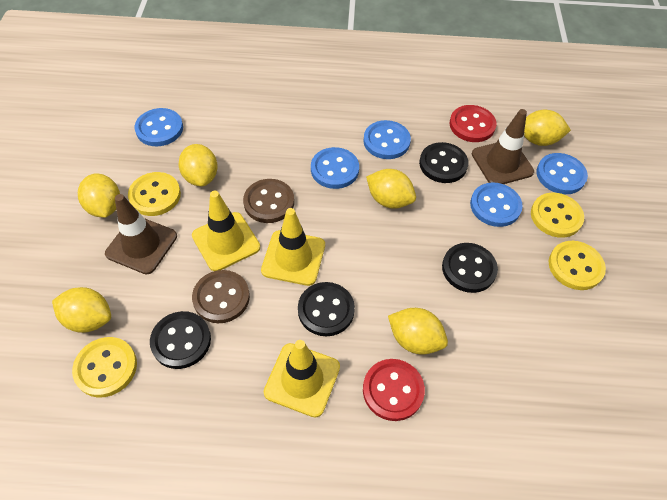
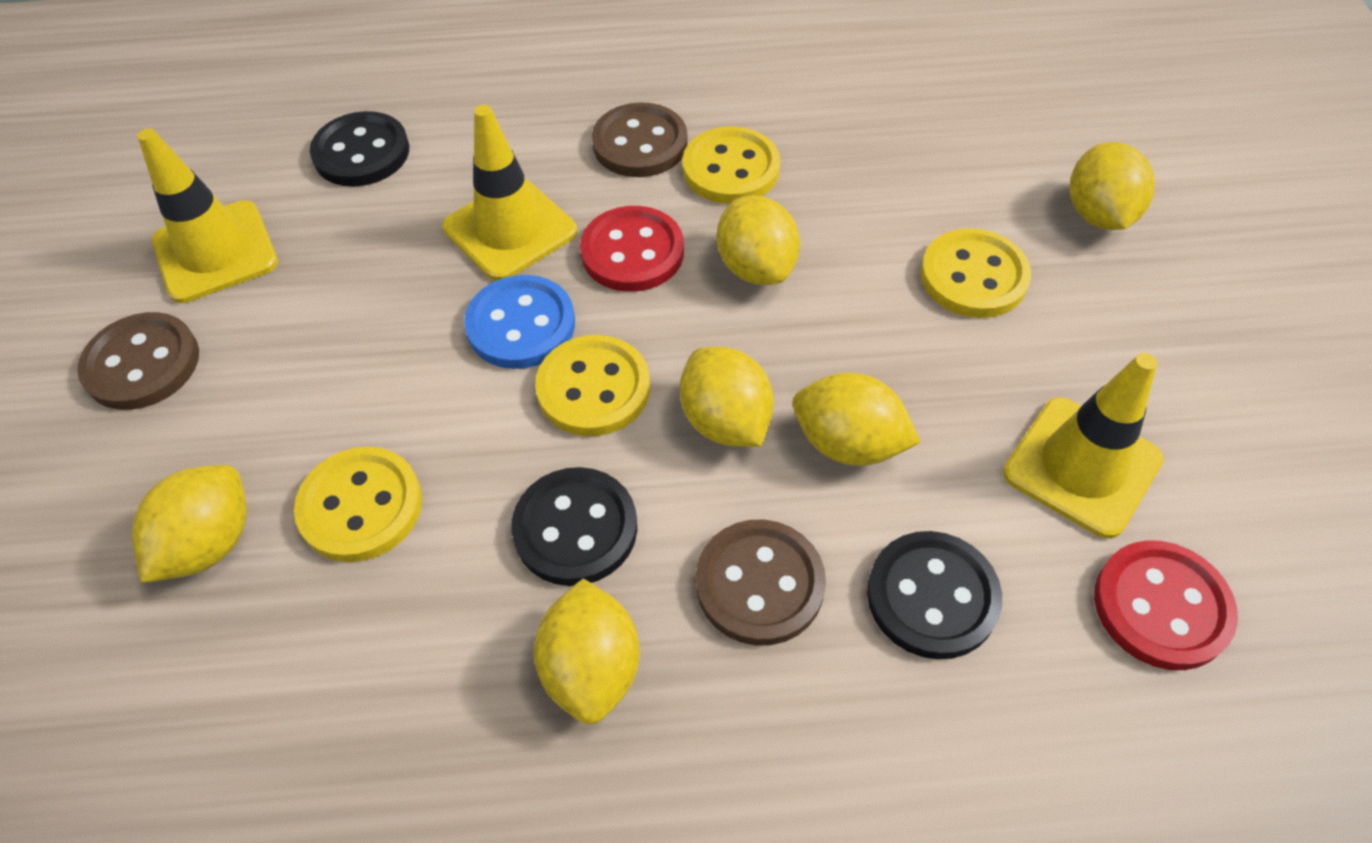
black button: [150,311,211,369] [298,282,355,336] [419,142,469,183] [442,243,498,293] = 4 -> [310,111,409,187] [511,467,637,586] [867,531,1002,659] = 3
blue button: [135,108,183,146] [311,147,359,189] [363,120,411,159] [470,182,523,227] [537,153,588,194] = 5 -> [464,275,575,369] = 1
brown button: [192,270,250,323] [243,179,294,223] = 2 -> [77,312,199,410] [592,102,688,177] [696,520,826,645] = 3
brown traffic cone: [105,194,177,275] [472,109,534,184] = 2 -> none = 0

